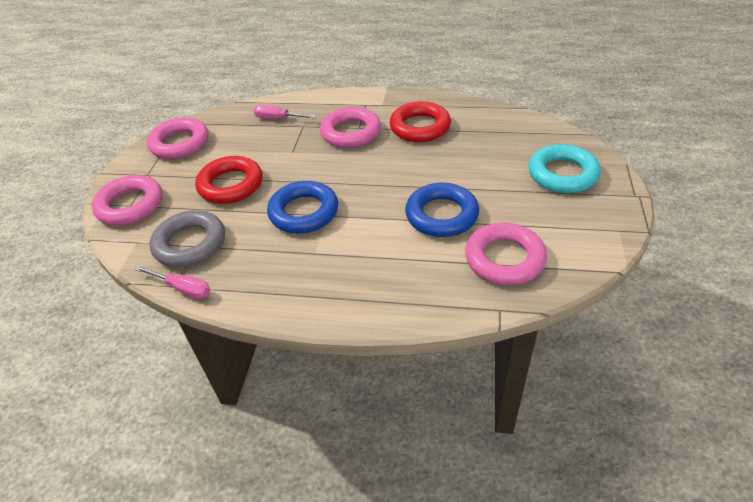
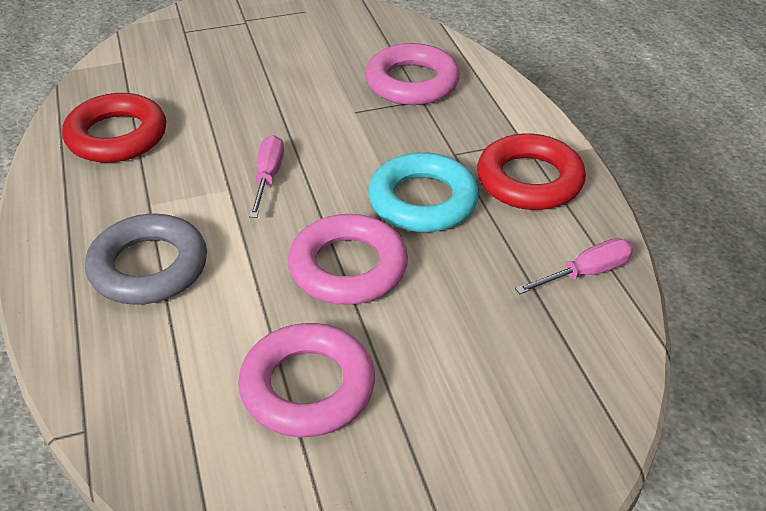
blue ring: [267,181,338,233] [405,183,479,237] = 2 -> none = 0
pink ring: [92,175,163,225] [147,118,208,159] [320,107,381,148] [465,222,547,285] = 4 -> [238,323,375,437] [288,214,408,305] [365,43,460,105] = 3

